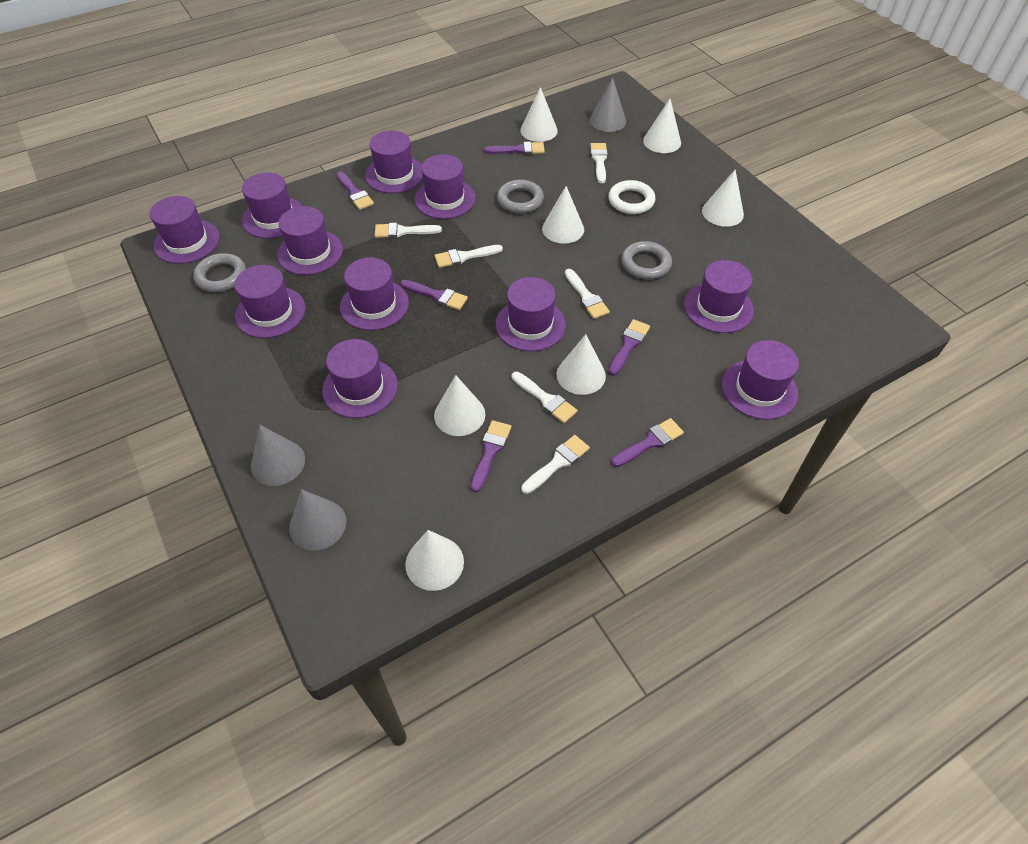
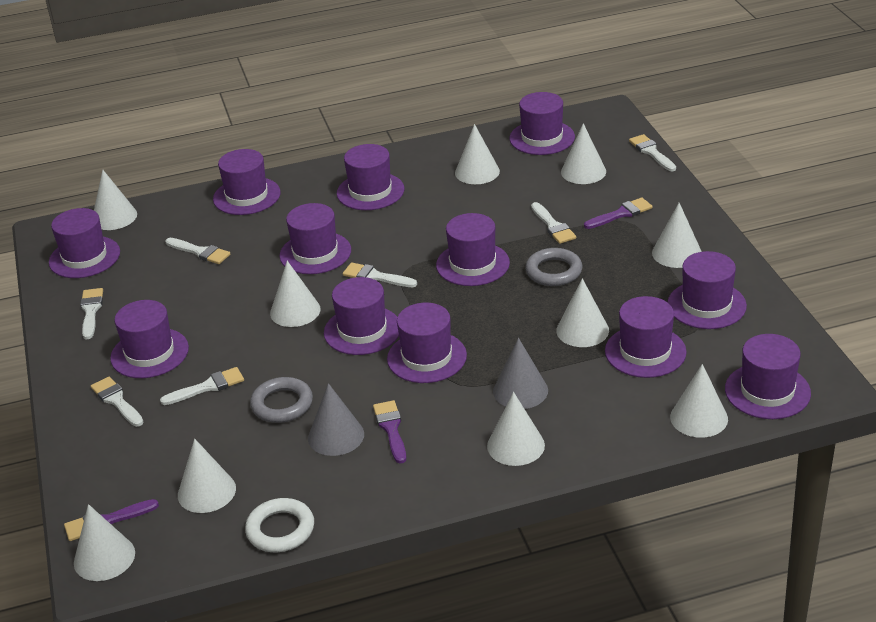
grey cone: [251,425,305,486] [289,489,346,551] [589,78,626,132] = 3 -> [308,383,364,456] [493,338,548,409] = 2
grey ring: [193,253,246,292] [497,180,544,214] [621,241,672,279] = 3 -> [250,377,313,423] [525,248,583,286] = 2
purple brush: [337,172,374,210] [400,280,468,310] [471,420,511,492] [484,141,545,155] [608,319,650,376] [611,418,684,467] = 6 -> [64,499,159,541] [373,400,406,464] [584,197,653,229] = 3
purple hat: [150,196,220,264] [235,265,306,338] [242,172,303,239] [277,206,343,275] [322,339,398,418] [340,257,409,330] [365,131,423,193] [415,154,476,219] [495,277,566,351] [684,260,754,333] [722,340,799,420] = 11 -> [49,208,120,278] [110,300,189,378] [213,149,281,215] [279,203,351,274] [324,277,399,355] [337,144,404,210] [387,303,467,383] [436,213,510,286] [509,92,575,155] [605,296,687,378] [668,251,747,329] [725,334,811,419] = 12
white brush: [375,223,442,238] [434,245,503,268] [512,372,577,423] [521,435,590,494] [565,269,610,319] [590,143,608,183] = 6 -> [80,288,103,339] [91,377,144,427] [160,367,244,405] [165,238,230,264] [343,262,417,287] [531,202,576,244] [629,134,676,171] = 7
white cone: [405,530,464,591] [434,375,485,436] [520,87,558,142] [542,186,584,244] [556,334,606,395] [643,99,681,153] [702,169,744,227] = 7 -> [74,504,135,581] [94,170,137,230] [178,439,236,513] [270,261,320,327] [455,124,500,184] [487,392,545,466] [556,278,609,347] [561,123,606,184] [652,203,702,268] [670,364,728,438] = 10

